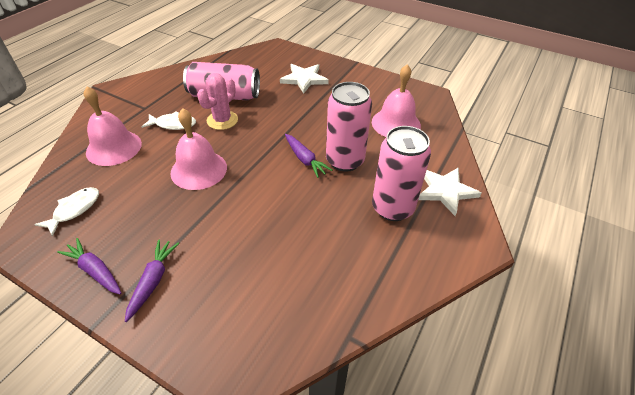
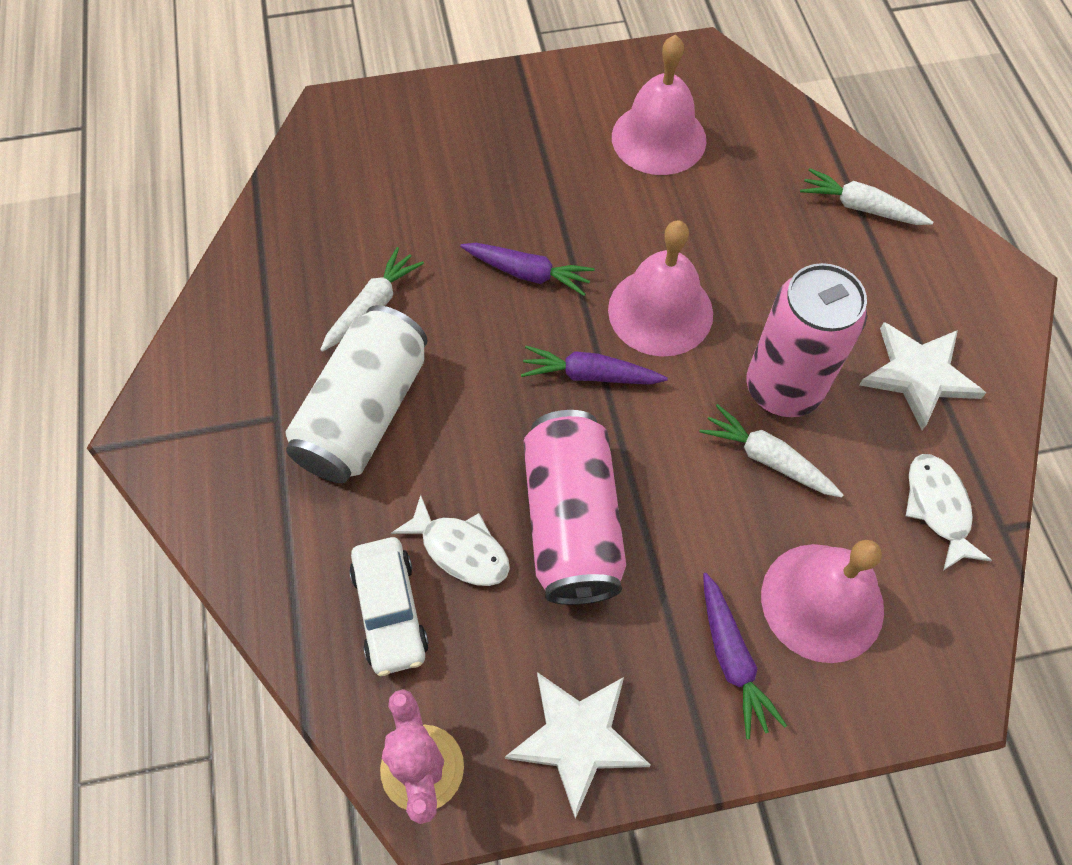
pink can: [183,62,260,101] [326,82,372,172] [372,126,431,221] = 3 -> [523,410,626,605] [747,263,867,417] = 2
white can: none = 0 -> [285,305,428,483] = 1
white car: none = 0 -> [349,537,429,676] = 1
white carrot: none = 0 -> [320,247,424,352] [700,404,843,498] [800,168,933,225] = 3

